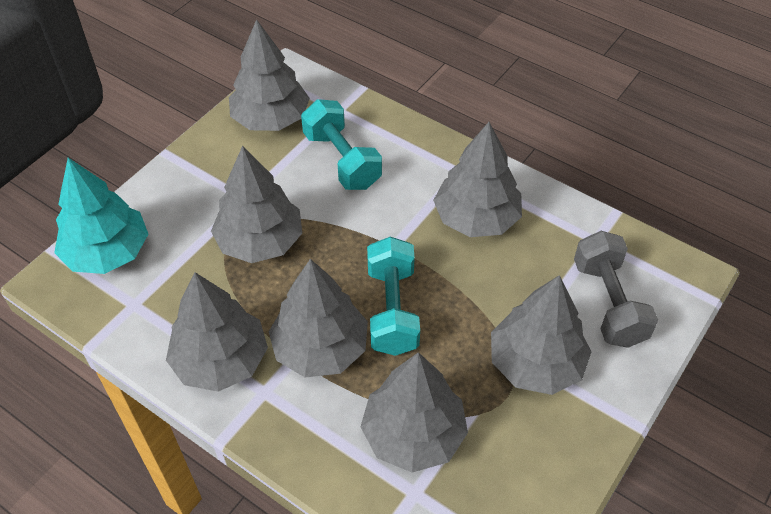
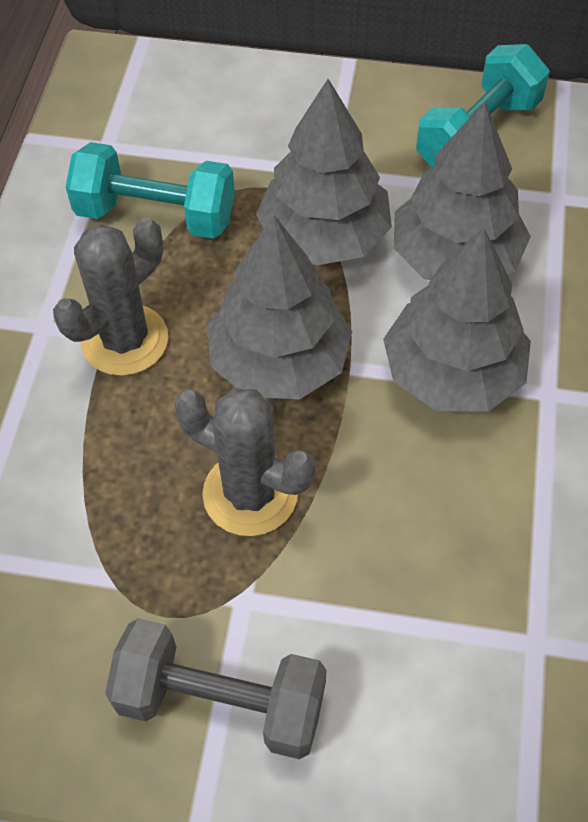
grey cactus: none = 0 -> [53,218,168,376] [174,388,315,536] = 2
grey tree: [166,272,268,392] [211,146,302,263] [229,19,310,131] [269,259,368,377] [361,352,468,472] [433,122,522,237] [491,275,592,395] = 7 -> [207,215,352,399] [256,79,392,265] [383,228,531,412] [394,101,531,280] = 4
turquoise tree: [54,158,148,274] = 1 -> none = 0

